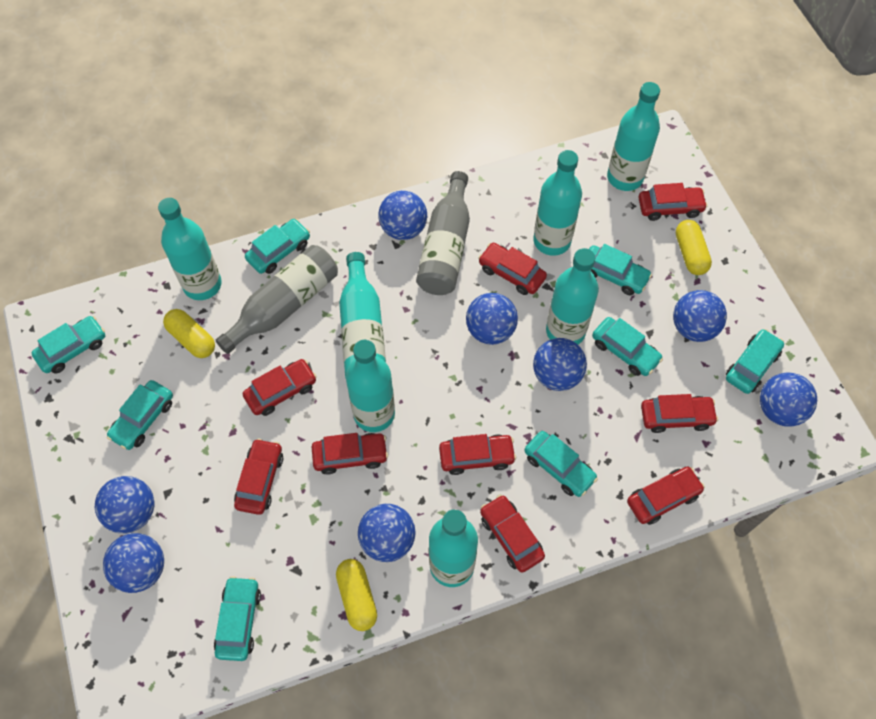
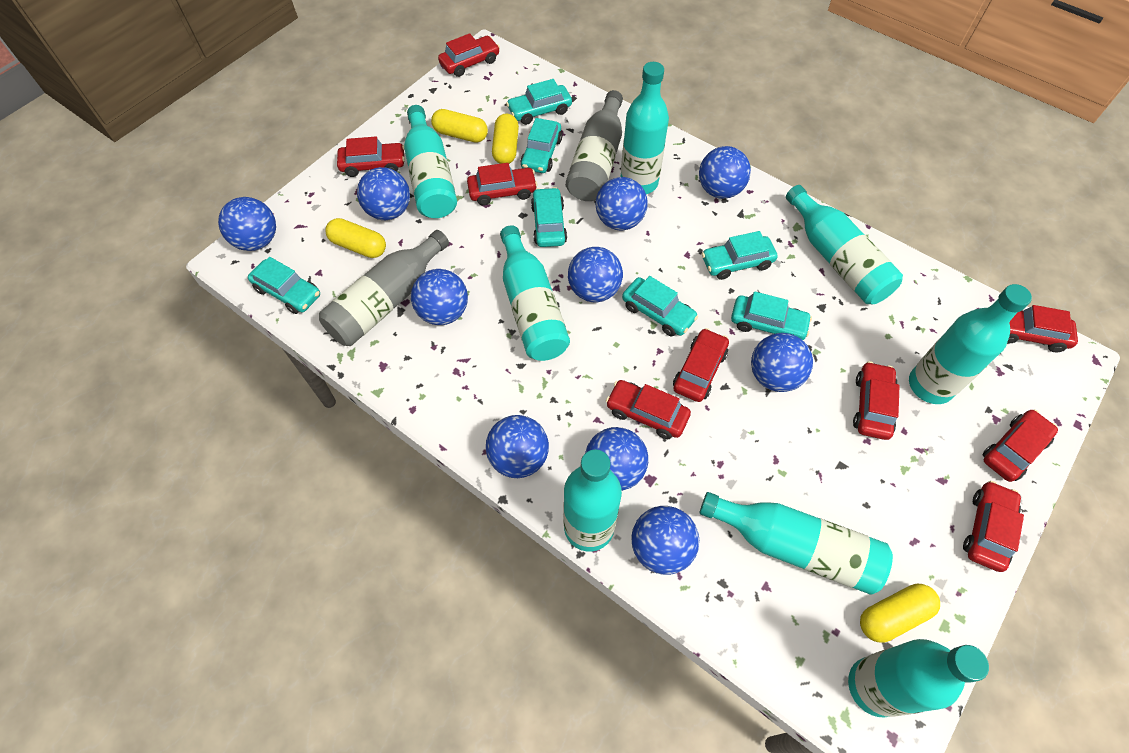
blue ball: [95,476,155,533] [103,533,164,593] [358,504,416,562] [378,191,427,240] [466,293,518,345] [533,338,587,391] [673,290,727,342] [760,373,817,427] = 8 -> [218,197,276,251] [357,167,410,220] [411,269,468,325] [486,415,549,478] [568,247,623,302] [585,427,648,491] [595,177,648,231] [631,506,699,575] [699,146,751,199] [751,333,813,392] = 10
turquoise bottle: [158,198,222,300] [339,252,386,378] [346,340,395,432] [429,509,478,587] [533,150,582,256] [546,248,599,345] [607,82,660,191] = 7 -> [404,105,457,218] [500,225,570,361] [563,449,622,552] [621,62,669,194] [699,492,893,595] [786,185,903,304] [848,639,989,717] [909,284,1032,404] = 8
turquoise car: [32,316,105,373] [107,380,173,450] [214,576,261,661] [245,219,310,274] [524,431,598,497] [589,244,652,295] [592,317,663,376] [726,329,784,394] = 8 -> [248,257,320,314] [506,79,572,125] [520,118,562,173] [531,187,567,247] [622,276,698,337] [702,231,778,280] [731,291,812,340] = 7
yellow capsule: [163,309,215,358] [336,559,377,631] [676,220,712,275] = 3 -> [325,218,386,258] [431,109,488,143] [492,114,519,164] [860,584,940,643] = 4

